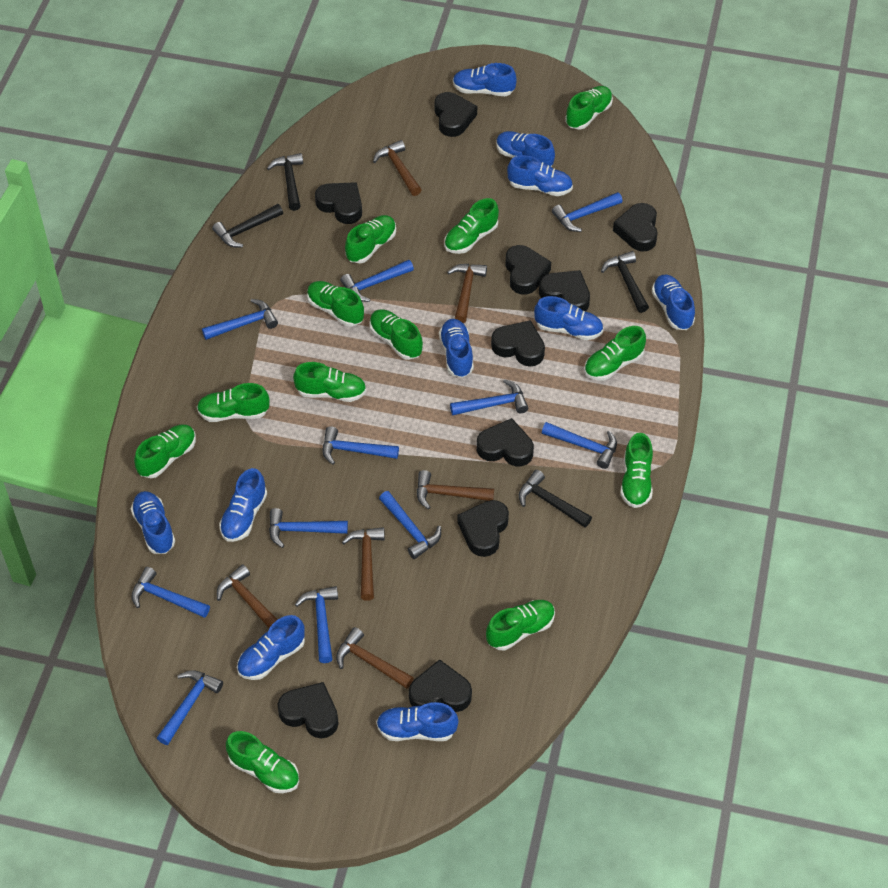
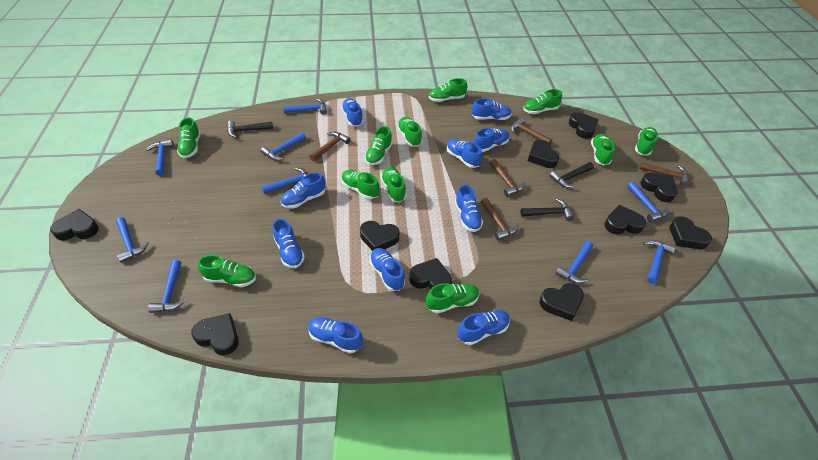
black hammer: [212,204,283,247] [267,153,303,211] [519,470,592,527] [601,251,649,313] = 4 -> [227,120,273,138] [520,199,574,221] [549,162,594,188] = 3
blue hammer: [131,567,210,618] [157,670,223,745] [202,299,278,340] [269,508,348,548] [295,586,338,663] [323,426,399,465] [340,260,414,302] [379,491,441,559] [450,379,528,415] [542,422,617,469] [552,192,623,232] = 11 -> [116,217,149,263] [146,139,174,176] [148,260,185,313] [261,132,306,160] [261,168,308,194] [283,98,327,115] [556,241,593,283] [627,182,669,222] [644,240,676,284] = 9
brown hammer: [217,565,278,628] [336,627,414,689] [342,527,385,601] [373,140,422,196] [417,470,494,510] [447,264,487,323] = 6 -> [309,132,350,161] [481,198,518,241] [490,159,525,197] [511,117,552,144] [639,162,689,186] = 5
green shoe: [134,425,196,478] [197,383,270,422] [226,731,299,793] [293,362,366,402] [307,281,364,326] [345,215,396,263] [369,309,423,360] [444,198,499,254] [486,600,555,650] [566,86,613,130] [584,326,646,380] [620,433,653,508] = 12 -> [177,117,201,158] [198,255,256,287] [341,170,380,199] [365,126,392,165] [381,167,406,202] [397,117,422,147] [426,283,479,313] [429,78,467,102] [523,89,562,114] [591,134,615,165] [635,127,658,155] = 11

